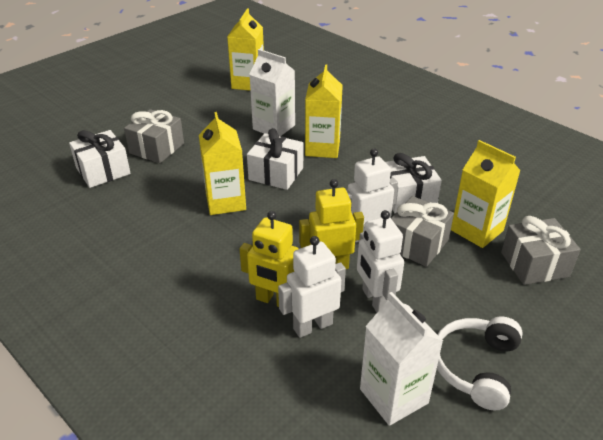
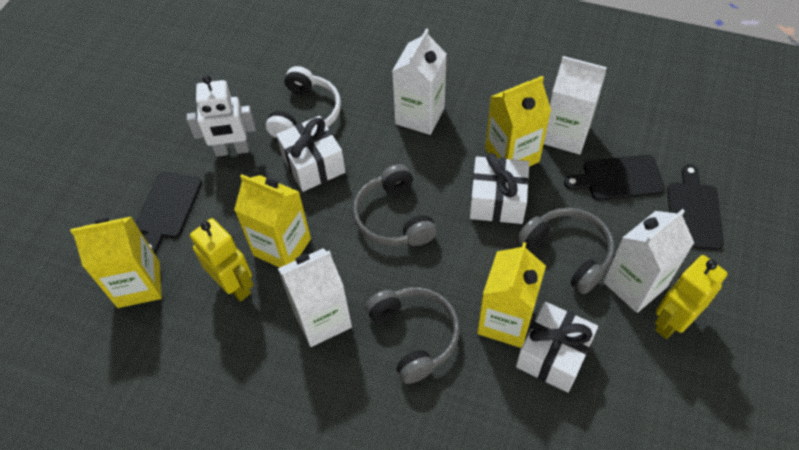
black cutting board: none = 0 -> [136,172,202,254] [564,155,665,200] [667,164,724,250] = 3
grey gift: [124,109,184,163] [391,196,454,267] [501,216,581,285] = 3 -> none = 0
grey headphones: none = 0 -> [353,164,437,246] [365,287,460,384] [518,208,614,294] = 3
white carton: [249,49,295,137] [360,292,443,426] = 2 -> [278,248,352,347] [392,28,446,135] [544,56,607,155] [603,209,694,313] = 4
white robot: [278,236,346,338] [347,149,398,243] [357,210,404,313] = 3 -> [187,75,256,157] = 1

